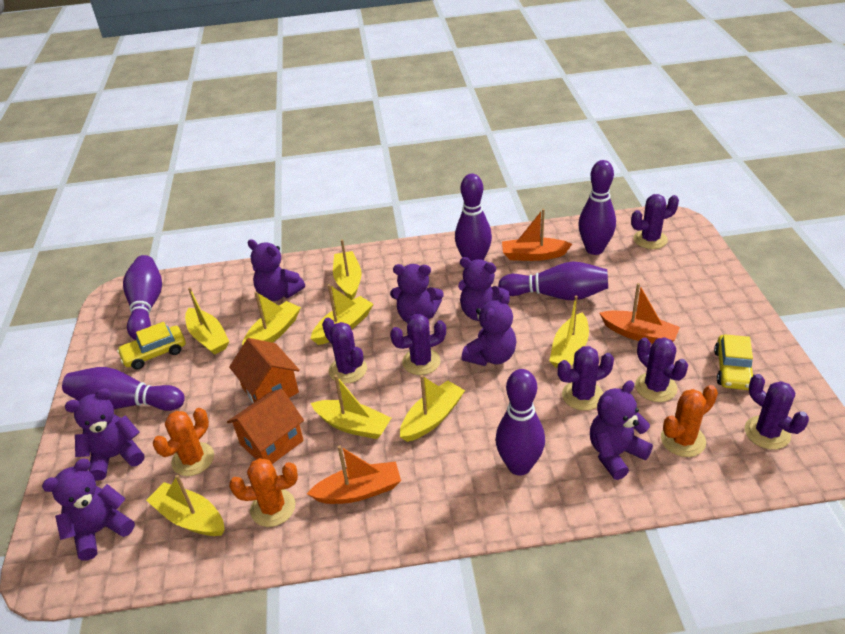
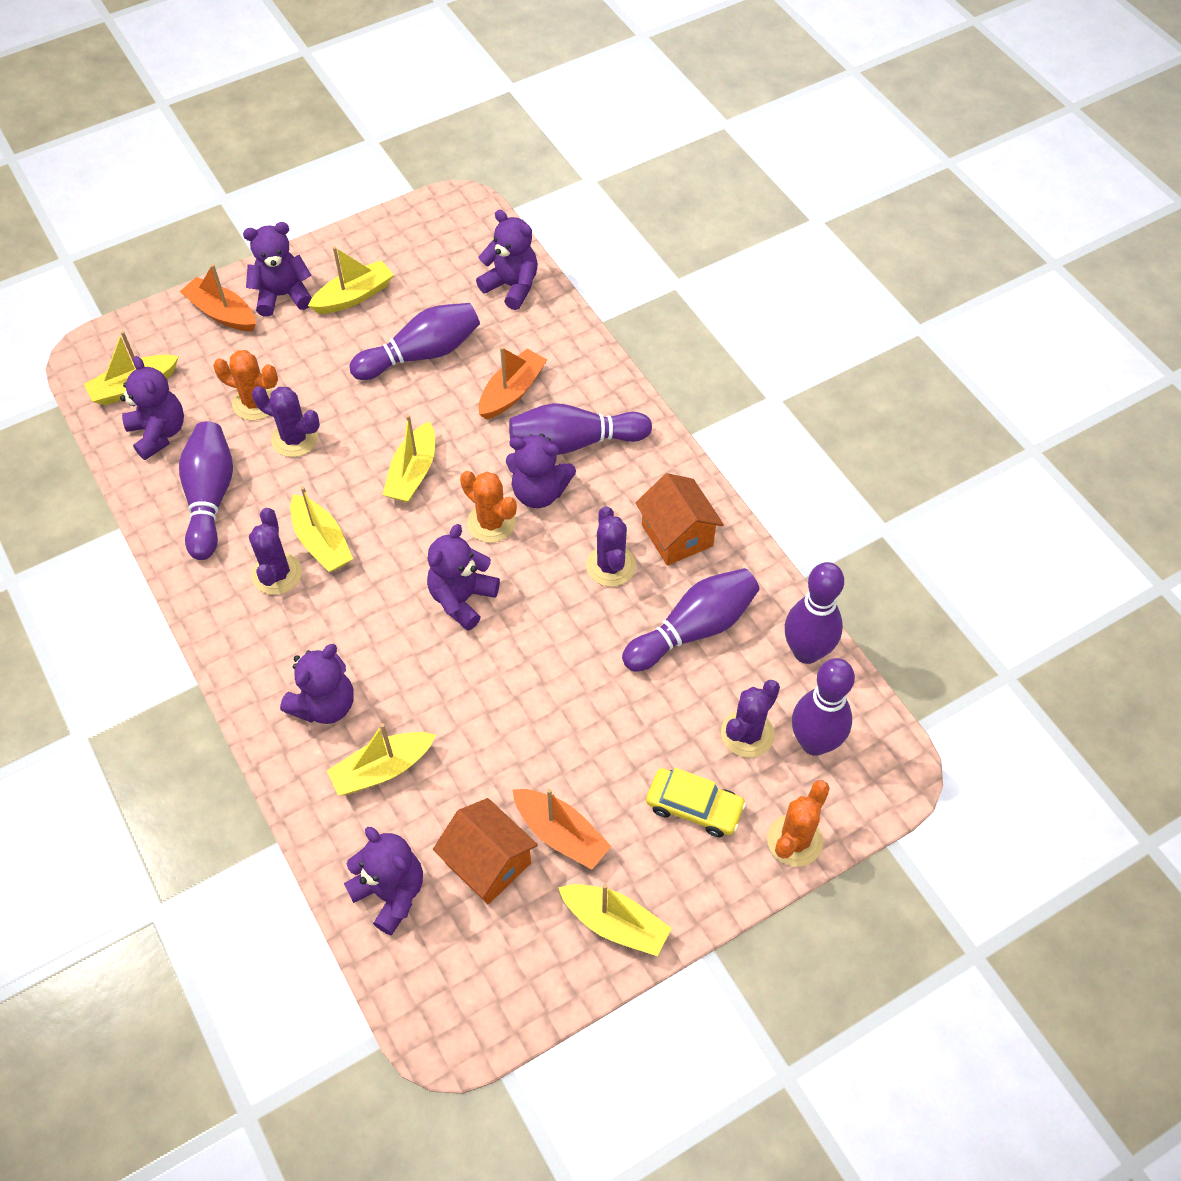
purple cactus: [322,318,367,384] [390,314,446,375] [557,346,614,411] [631,194,679,249] [635,337,688,402] [745,374,809,450] = 6 -> [249,508,302,595] [252,386,320,457] [586,506,636,587] [721,680,780,758] = 4
yellow boat: [146,475,225,536] [185,287,229,355] [242,291,301,346] [311,284,373,345] [311,375,391,439] [333,239,361,300] [400,375,465,442] [549,295,589,368] = 8 -> [84,331,179,405] [290,486,353,572] [308,246,394,314] [327,723,436,796] [383,415,435,502] [558,884,672,956] = 6
yellow car: [117,322,186,370] [714,334,754,390] = 2 -> [646,768,746,837] = 1

